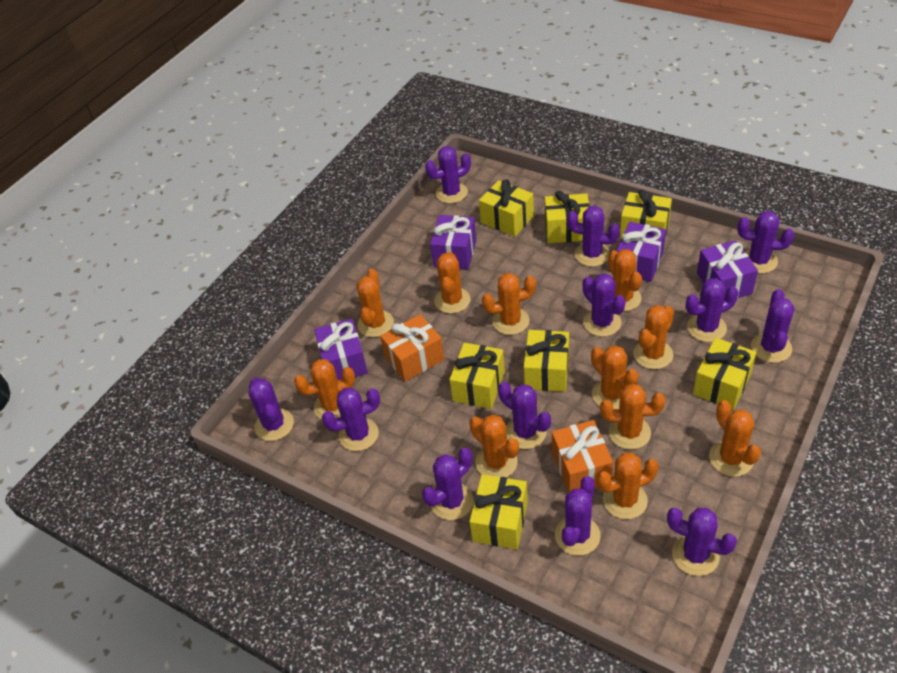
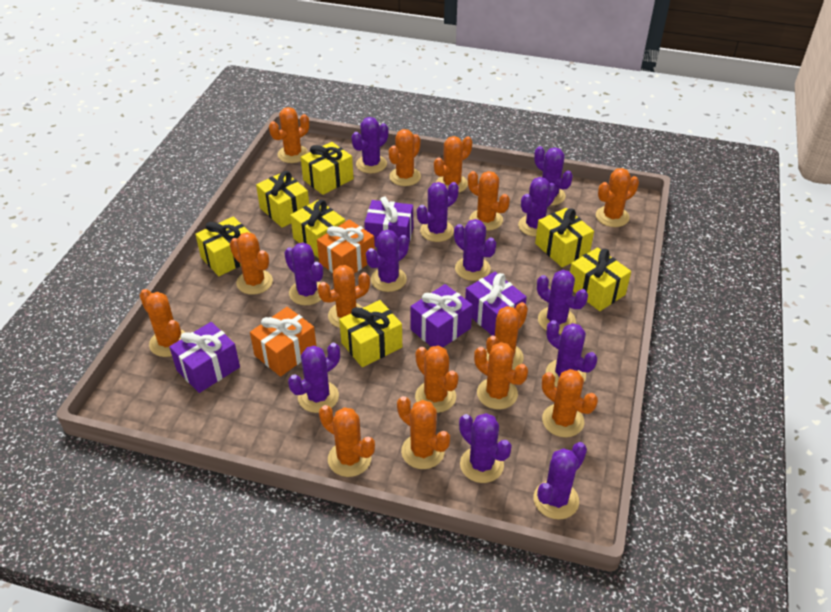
orange cactus: [294,359,355,420] [356,269,394,337] [434,252,471,314] [469,414,519,477] [482,273,536,335] [591,345,639,409] [597,453,659,519] [600,384,665,450] [608,249,642,311] [633,305,674,369] [709,400,761,477] = 11 -> [139,289,185,357] [230,232,273,295] [269,107,309,163] [318,265,370,328] [319,405,375,477] [389,129,421,186] [397,396,450,469] [415,346,459,413] [434,136,472,193] [468,171,510,231] [474,342,528,409] [486,302,528,370] [542,369,598,437] [596,168,639,227] = 14

